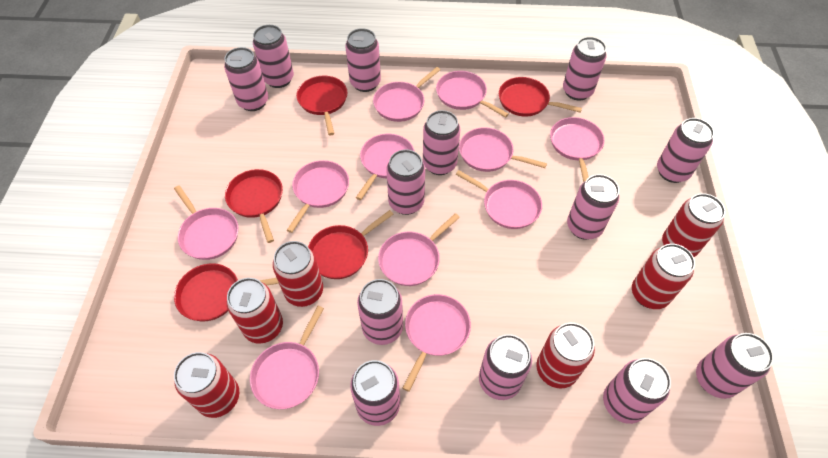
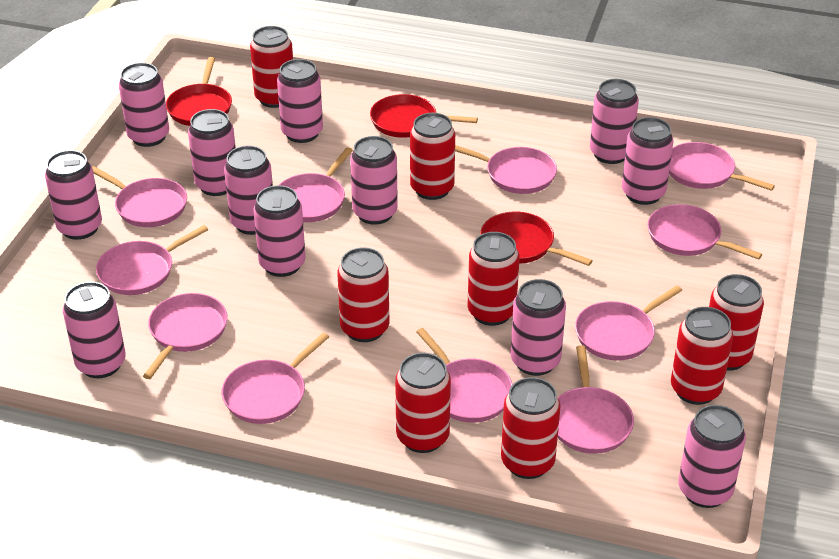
pink can: [224,47,268,111] [253,25,294,88] [345,28,381,92] [350,360,400,426] [357,279,403,345] [386,149,425,215] [423,110,460,175] [479,334,532,400] [563,37,607,101] [567,174,619,240] [603,358,671,424] [657,118,714,183] [696,333,774,399] = 13 -> [45,150,102,240] [63,282,126,378] [119,63,169,147] [188,109,236,196] [224,146,273,235] [253,185,306,277] [277,59,323,143] [350,136,398,225] [510,279,566,376] [590,79,639,164] [622,117,674,205] [678,405,746,508] = 12
red can: [174,352,239,418] [227,278,283,344] [273,241,323,307] [536,323,595,389] [632,244,695,309] [662,193,725,257] = 6 -> [250,26,293,108] [337,247,390,342] [395,353,451,453] [410,113,455,200] [468,232,520,326] [501,377,561,479] [671,307,733,405] [709,274,764,371] = 8
red pan: [174,263,279,322] [225,169,283,243] [296,76,348,135] [308,210,394,279] [499,77,582,117] = 5 -> [166,57,232,126] [370,94,478,138] [480,212,593,266] = 3

